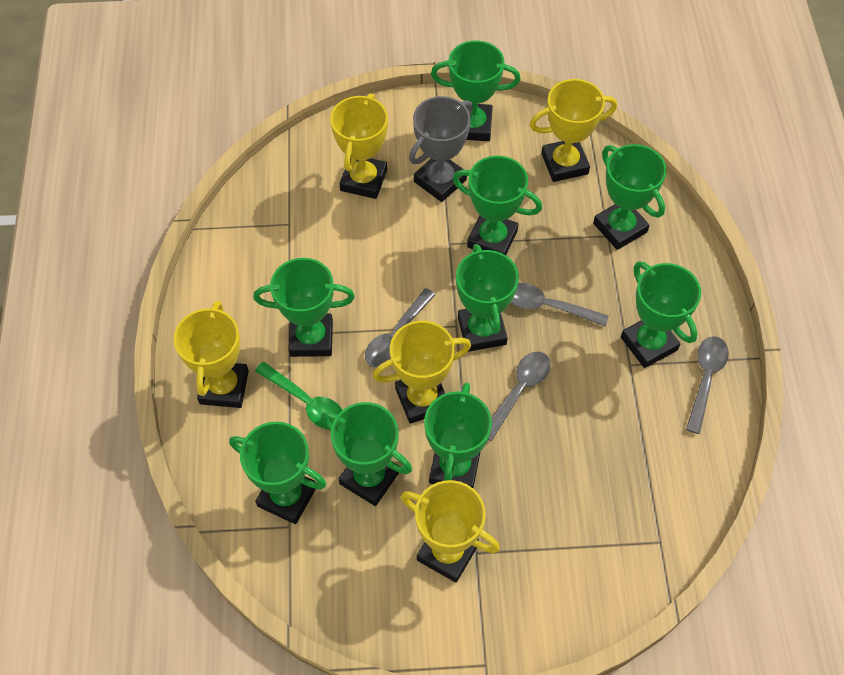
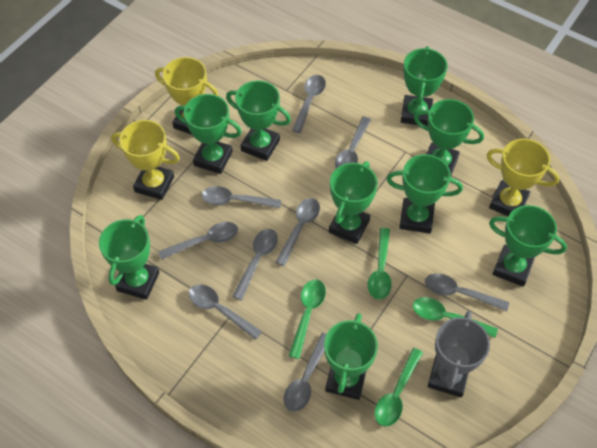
green spoon: [255,362,342,430] = 1 -> [289,279,326,359] [368,228,392,299] [375,348,423,426] [413,297,498,338] = 4
grey spoon: [365,288,436,368] [488,352,551,441] [510,283,609,327] [686,336,729,434] = 4 -> [158,222,238,260] [189,285,262,340] [202,186,281,208] [232,229,278,300] [275,198,320,266] [284,333,326,412] [292,75,326,133] [335,116,371,168] [425,273,509,311] = 9
yellow trophy: [174,301,249,408] [330,93,388,199] [373,321,471,424] [401,480,500,583] [530,79,617,182] = 5 -> [111,120,180,200] [155,57,218,135] [487,139,560,216] = 3

